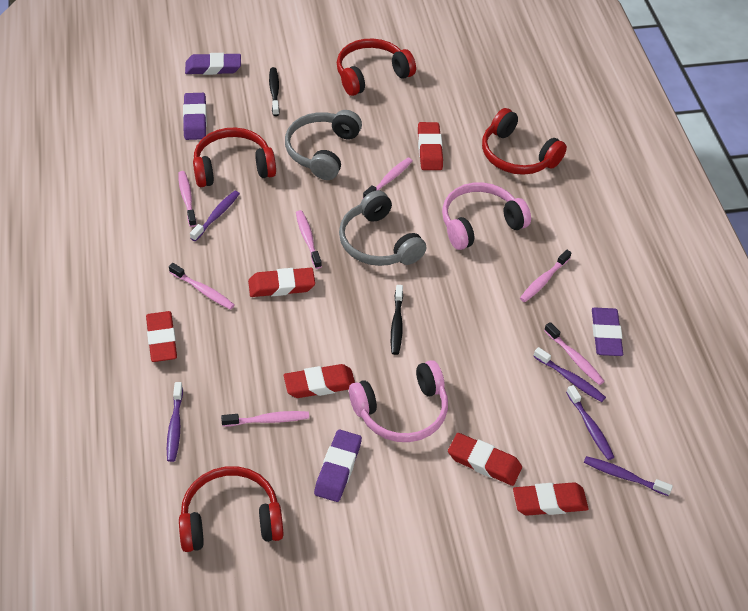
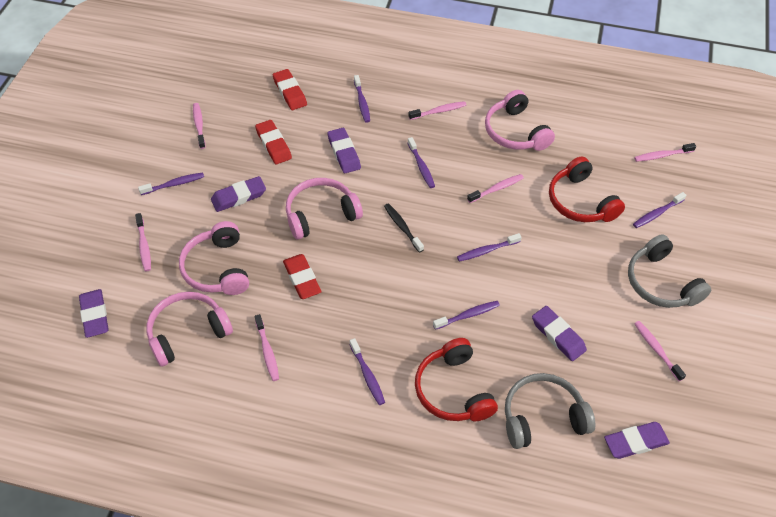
black toothbrush: [269,67,280,116] [391,285,403,355] = 2 -> [384,203,424,253] = 1
pink headphones: [349,360,448,442] [442,182,531,250] = 2 -> [146,292,233,367] [179,221,249,295] [286,178,363,240] [485,90,555,151] = 4
purple eraser: [183,93,207,140] [185,53,241,75] [314,430,362,502] [592,308,623,356] = 4 -> [79,289,109,338] [211,176,266,212] [327,128,361,173] [532,306,587,361] [604,422,670,459] = 5
purple toothbrush: [167,382,183,462] [190,191,240,241] [533,347,606,402] [566,385,614,460] [584,456,673,496] = 5 -> [138,172,204,195] [349,338,385,405] [354,75,370,123] [407,137,435,188] [433,301,500,330] [457,233,522,262] [633,192,686,228] = 7
red eraser: [146,311,177,362] [248,268,315,297] [284,364,355,398] [418,122,443,170] [448,433,522,486] [513,482,589,516] = 6 -> [255,120,292,164] [273,69,307,110] [283,254,322,299] = 3
red headphones: [179,466,283,552] [193,127,276,187] [337,39,416,96] [482,108,567,175] = 4 -> [415,338,498,421] [549,156,625,222] = 2

